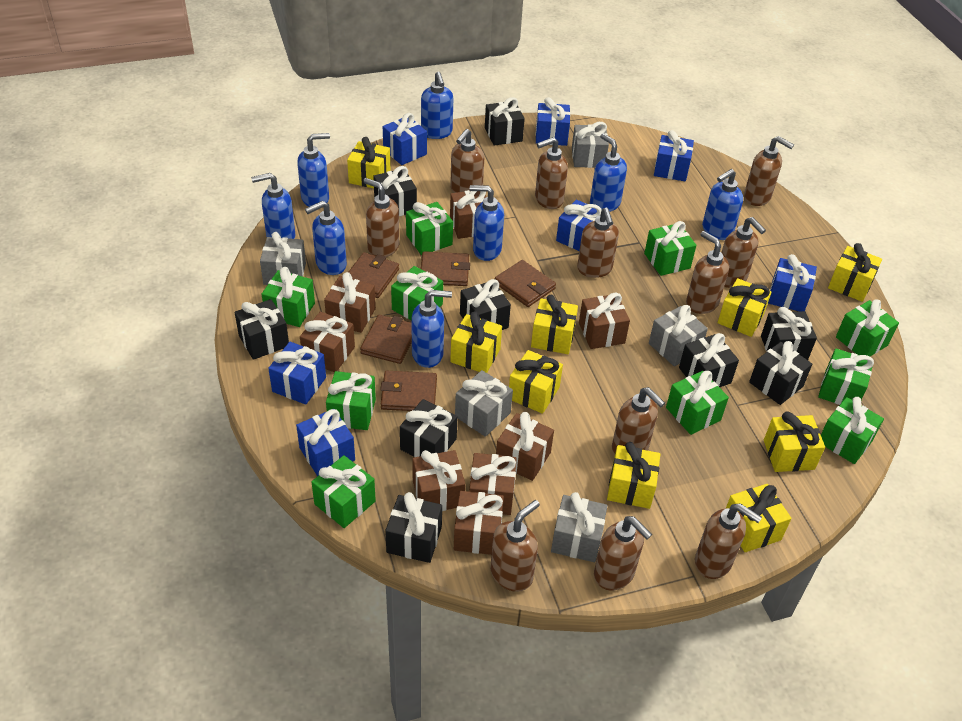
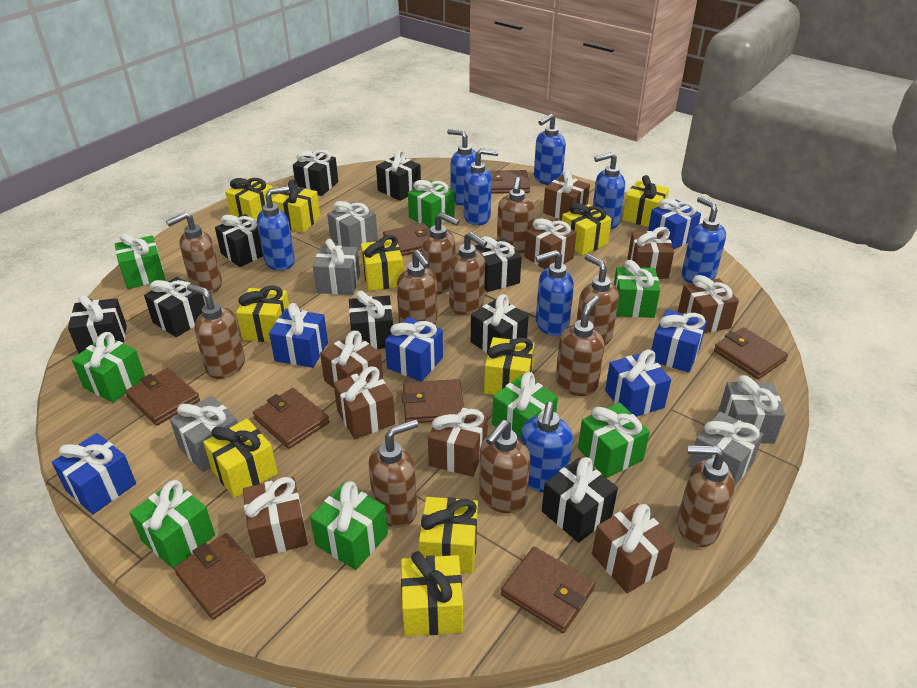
blue gift: [268,342,326,405] [296,409,355,476] [383,113,427,165] [535,97,570,146] [556,199,602,251] [654,130,694,181] [768,254,817,311] = 7 -> [52,433,136,514] [269,303,328,368] [385,317,443,381] [605,350,671,417] [648,198,701,249] [651,309,707,373] = 6
brown gift: [300,312,355,373] [324,272,376,333] [412,450,465,511] [450,190,486,239] [454,491,504,555] [469,453,517,515] [496,412,554,481] [579,293,630,349] = 8 -> [243,477,308,558] [320,331,383,388] [333,366,395,439] [428,404,488,477] [524,218,576,269] [543,170,590,220] [592,503,675,593] [628,227,674,279] [678,275,739,333] = 9
brown wallet: [349,252,399,298] [360,315,412,364] [380,371,437,411] [421,251,470,286] [495,260,556,307] = 5 -> [125,368,200,426] [174,533,266,620] [253,388,329,449] [383,223,430,256] [402,379,464,423] [489,170,530,194] [501,547,595,633] [714,327,788,379] = 8
green gift: [262,267,315,327] [312,455,376,528] [326,371,376,430] [391,266,443,320] [406,202,453,255] [644,221,697,276] [666,371,729,435] [818,348,874,405] [821,397,884,464] [836,299,899,356] = 10 -> [72,332,145,403] [115,233,166,289] [129,480,215,569] [310,481,388,570] [408,180,455,228] [492,372,558,439] [578,403,650,478] [614,260,660,318] = 8
yellow gift: [347,137,391,188] [450,311,502,373] [509,350,563,414] [531,295,578,354] [607,442,660,509] [718,278,772,337] [726,484,792,552] [764,411,825,472] [828,243,882,302] = 9 -> [203,419,278,498] [225,178,274,221] [236,286,289,342] [272,179,320,233] [361,235,404,291] [401,551,463,636] [419,497,478,574] [484,337,534,395] [562,203,612,255] [623,175,669,227] = 10

